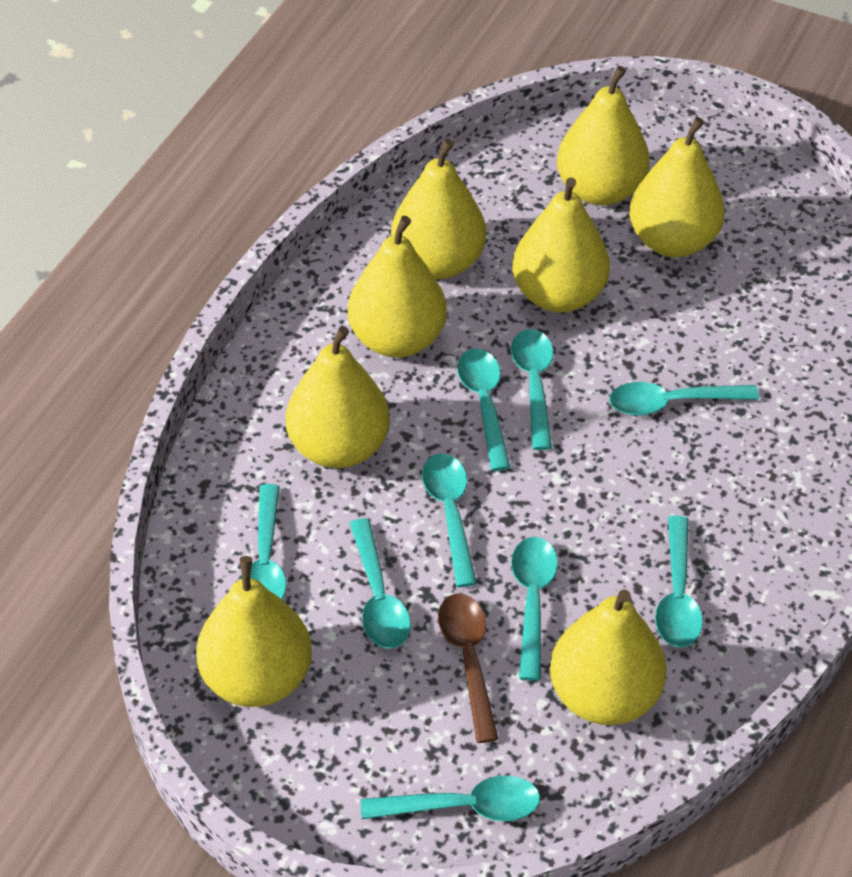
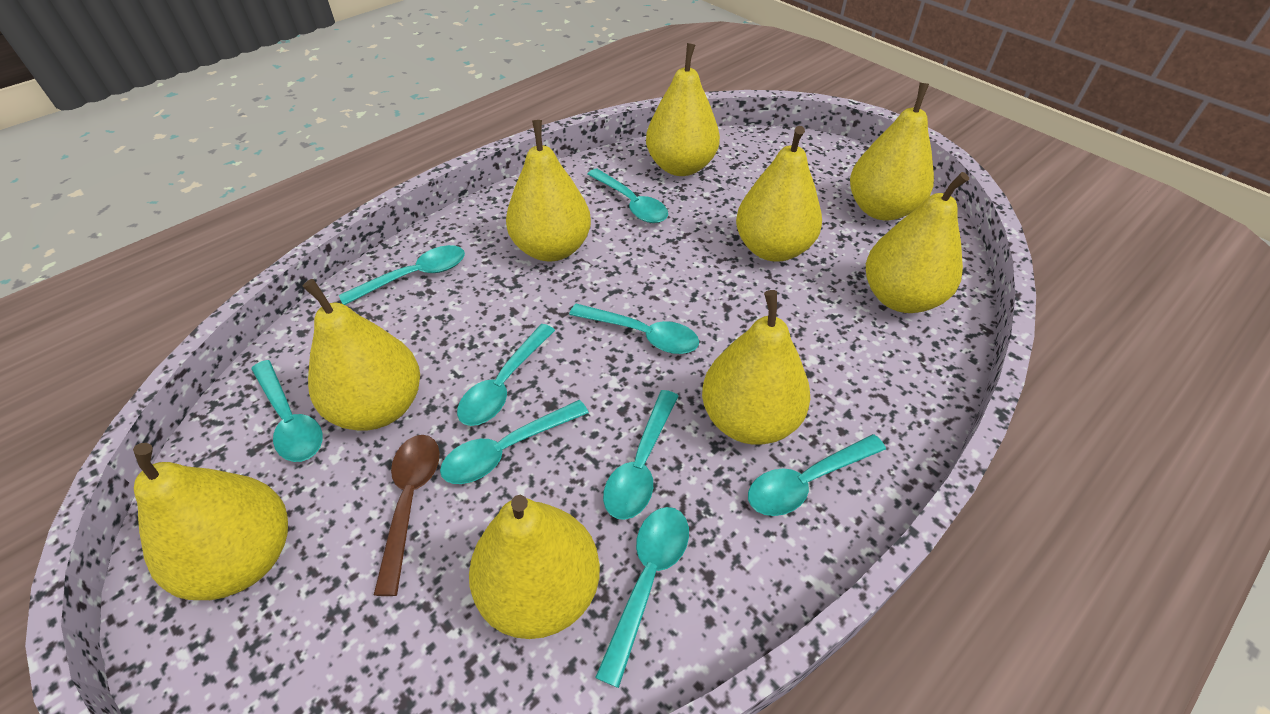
yellow pear: [196,556,312,707] [286,326,390,468] [348,216,447,358] [391,139,486,279] [512,177,610,313] [550,589,667,725] [557,66,650,205] [629,117,725,257] = 8 -> [133,443,288,600] [303,279,420,431] [469,495,600,639] [506,120,591,261] [646,43,720,176] [702,290,810,445] [736,126,822,262] [850,83,934,220] [866,172,969,313] = 9

